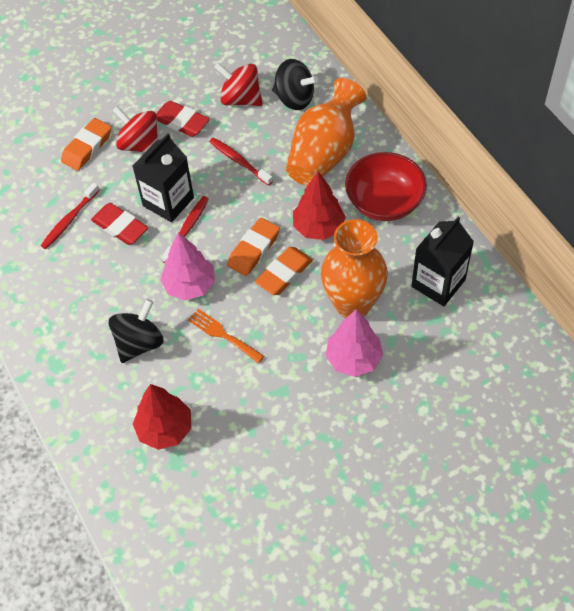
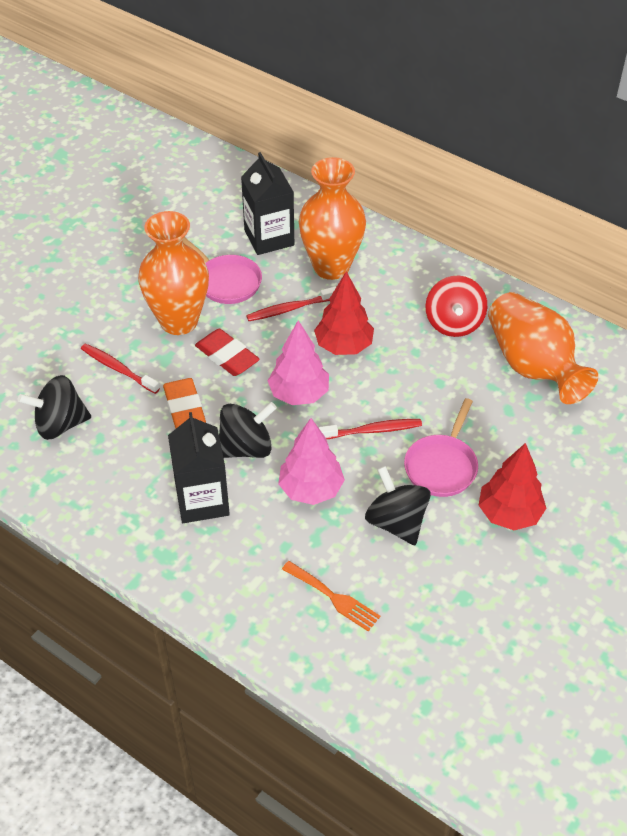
black spinning top: [109,299,164,363] [272,59,318,110] = 2 -> [18,375,91,440] [219,402,277,458] [365,466,431,545] = 3
orange eraser: [61,118,111,171] [227,218,280,276] [255,247,313,295] = 3 -> [163,378,206,429] = 1
orange vase: [286,78,367,186] [321,219,388,318] = 2 -> [138,211,209,335] [299,157,366,280] [488,292,598,404] = 3
pink pan: none = 0 -> [183,237,262,304] [404,398,478,497] = 2
red bowl: [345,152,427,221] = 1 -> none = 0
red eraser: [91,203,148,245] [156,101,210,137] = 2 -> [195,329,260,376] = 1
red spinning top: [113,106,158,153] [214,62,263,106] = 2 -> [425,276,487,337] = 1

